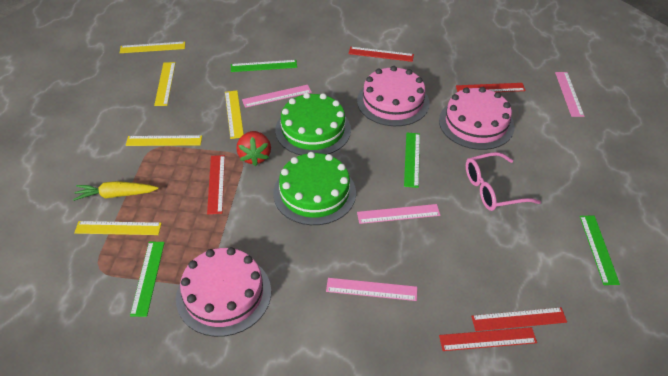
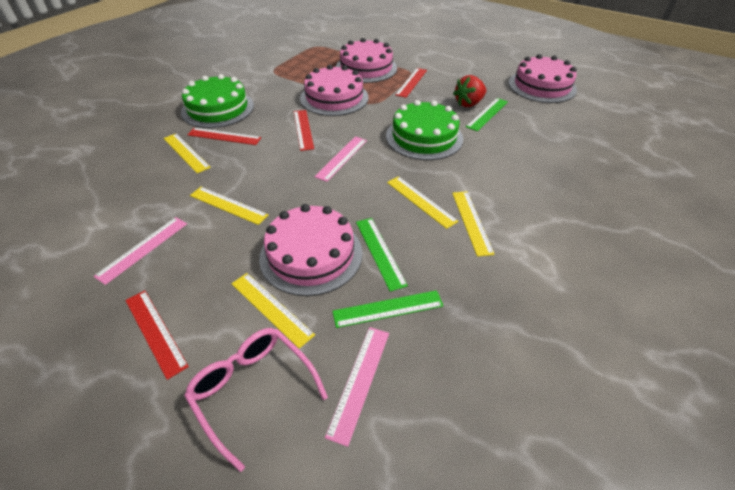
green ruler: [130,242,165,317] [231,60,297,72] [404,133,420,188] [580,216,620,285] = 4 -> [332,290,443,328] [356,218,408,291] [466,98,508,131] = 3
pink cake: [176,247,271,337] [357,66,430,126] [439,87,515,150] = 3 -> [259,204,363,296] [300,65,369,116] [335,38,397,83] [509,54,577,103] = 4
pink ruler: [242,85,312,108] [326,278,417,301] [357,204,440,224] [555,72,584,117] = 4 -> [93,217,187,285] [314,136,367,182] [325,327,389,447] = 3
red ruler: [207,155,225,214] [348,47,414,62] [439,327,537,351] [456,83,526,92] [471,307,567,331] = 5 -> [125,290,189,380] [187,128,261,145] [294,110,314,151] [395,68,427,98] = 4
yellow carrot: [73,181,158,201] = 1 -> none = 0

